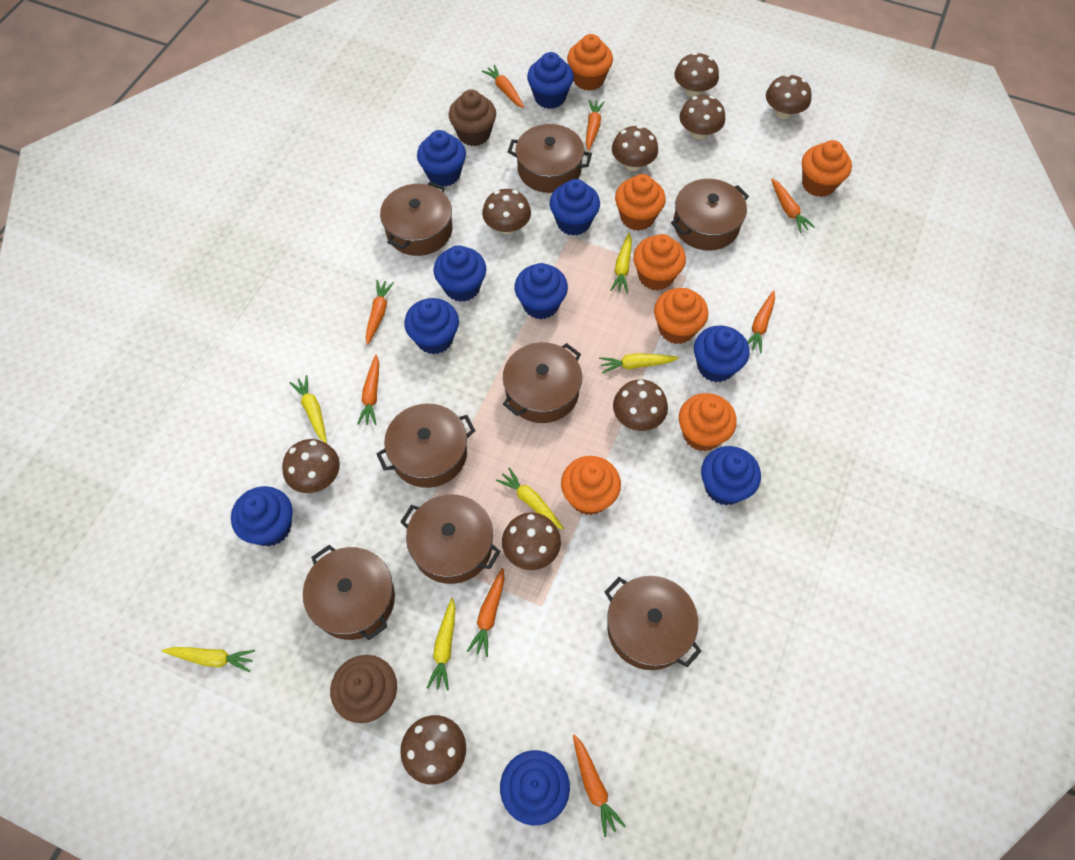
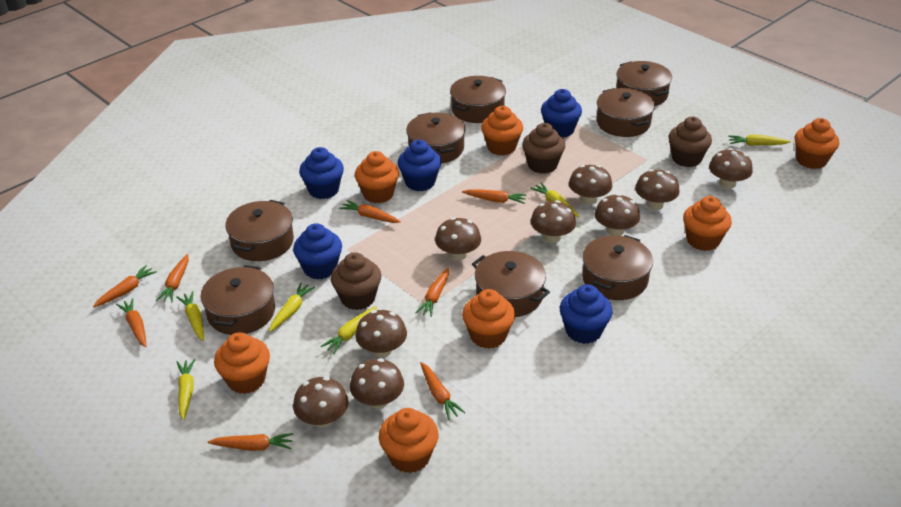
blue cupcake: [231,486,293,546] [404,298,459,354] [417,130,466,187] [433,245,486,302] [500,750,570,825] [515,263,568,319] [527,52,574,109] [550,179,600,236] [694,326,750,382] [701,446,761,506] = 10 -> [293,223,342,279] [299,147,344,199] [398,140,442,191] [541,89,582,138] [560,284,613,344] = 5
brown cupcake: [330,655,397,723] [449,89,496,146] = 2 -> [331,252,381,310] [522,123,565,174] [668,117,712,167] = 3

